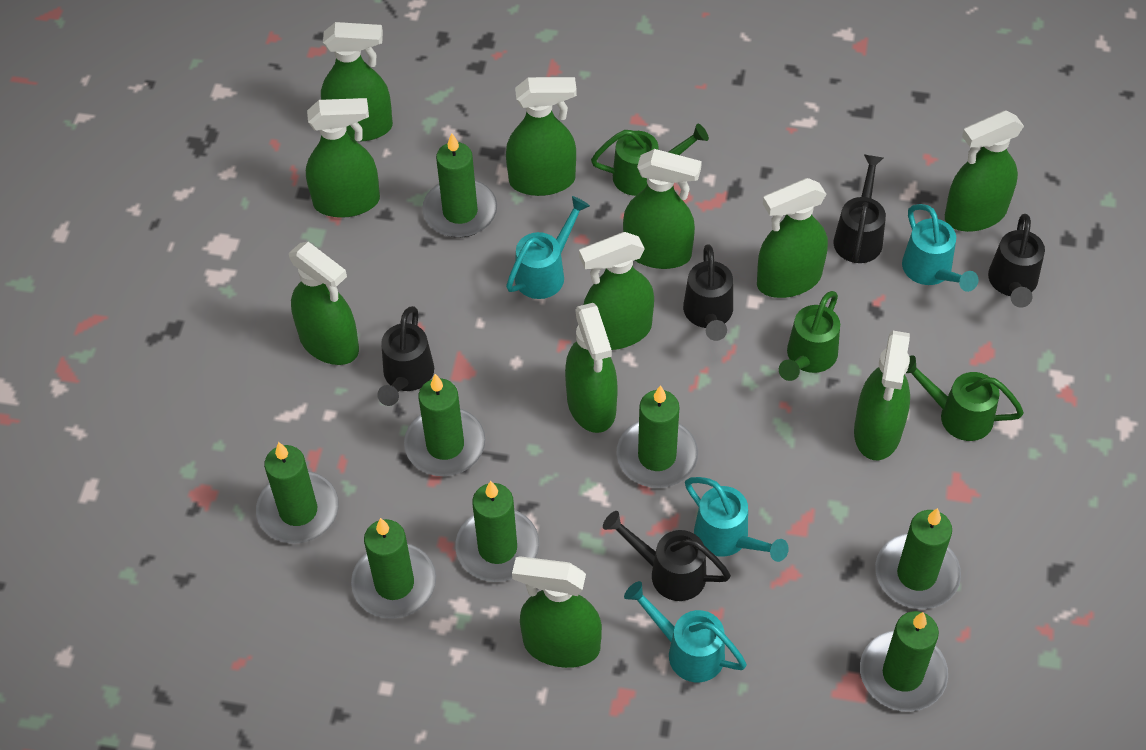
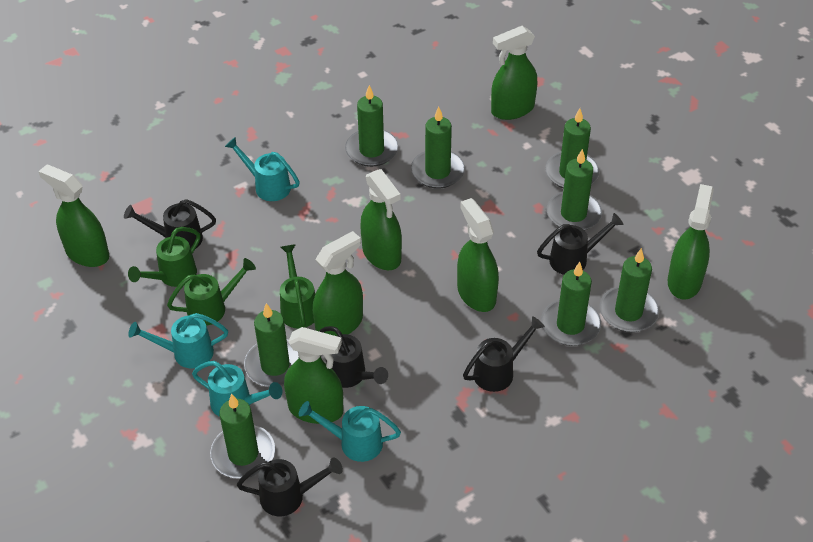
green spray bottle: [289,242,359,365] [306,98,380,218] [321,22,393,142] [506,77,577,196] [512,556,602,668] [565,303,618,433] [579,232,654,350] [623,149,702,269] [757,178,828,298] [854,331,910,460] [945,110,1024,232] = 11 -> [38,164,109,267] [284,327,343,424] [313,231,363,336] [360,169,402,270] [457,198,499,312] [491,26,537,120] [668,184,714,300] = 7

